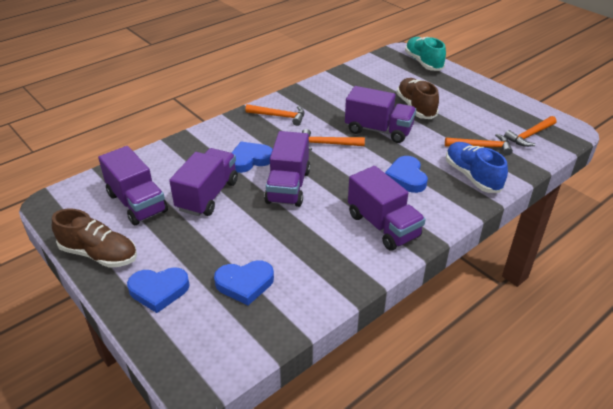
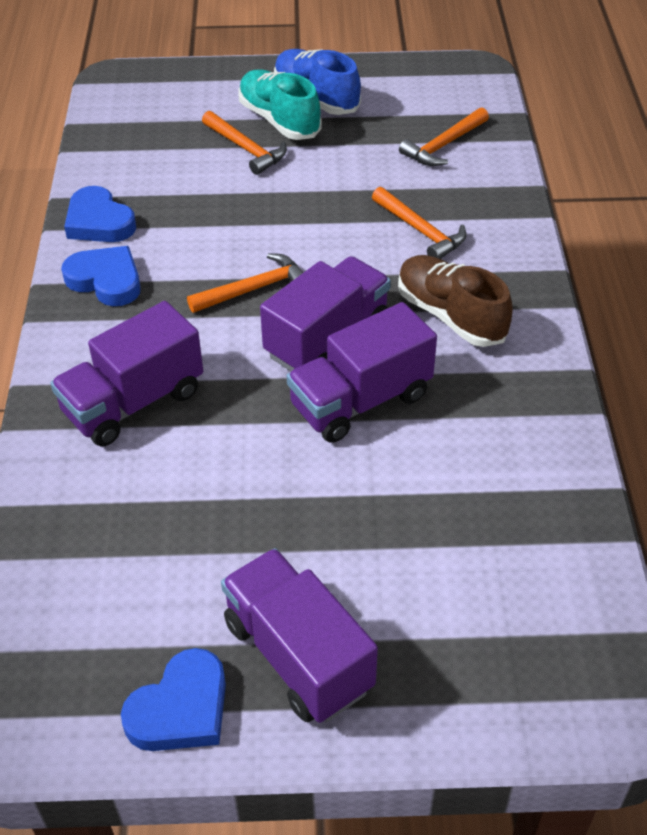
blue heart: [127,267,190,313] [214,260,274,306] [232,142,273,173] [385,156,428,193] = 4 -> [61,246,141,306] [64,186,136,242] [121,648,226,751] = 3
brown shoe: [52,209,137,268] [397,78,439,119] = 2 -> [398,255,513,347] = 1
purple truck: [98,146,168,225] [169,148,238,216] [264,131,310,207] [345,86,416,143] [348,166,426,251] = 5 -> [50,301,203,446] [221,548,378,723] [260,256,391,371] [287,302,437,443] = 4

